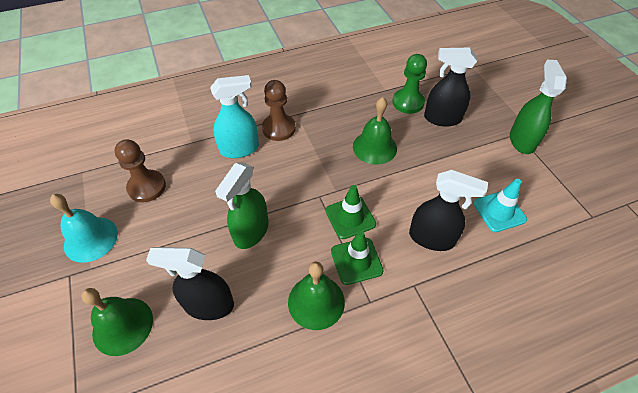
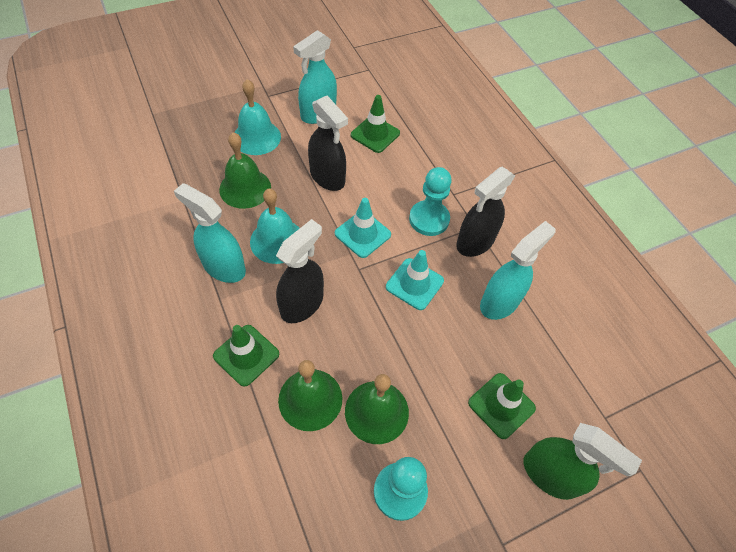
brown pawn: [114,139,166,203] [262,80,296,141] = 2 -> none = 0
green pawn: [392,54,427,114] = 1 -> none = 0
green spray bottle: [215,163,269,249] [510,60,567,154] = 2 -> [524,423,642,500] = 1
green traffic cone: [325,185,376,239] [331,231,384,285] = 2 -> [213,325,279,387] [351,95,400,153] [468,373,536,439] = 3
turquoise bell: [50,194,118,263] = 1 -> [234,79,281,155] [250,189,300,264] = 2
turquoise pawn: none = 0 -> [374,457,428,521] [409,167,452,236] = 2
turquoise spray bottle: [210,75,259,158] = 1 -> [174,183,246,283] [293,30,337,124] [480,221,556,320] = 3
turquoise traffic cone: [473,179,527,232] = 1 -> [335,198,391,258] [386,250,444,310] = 2

